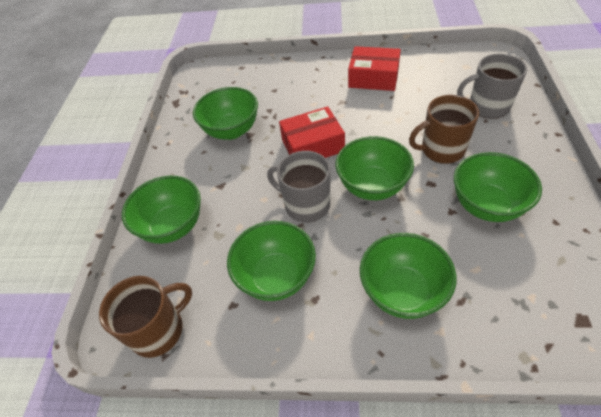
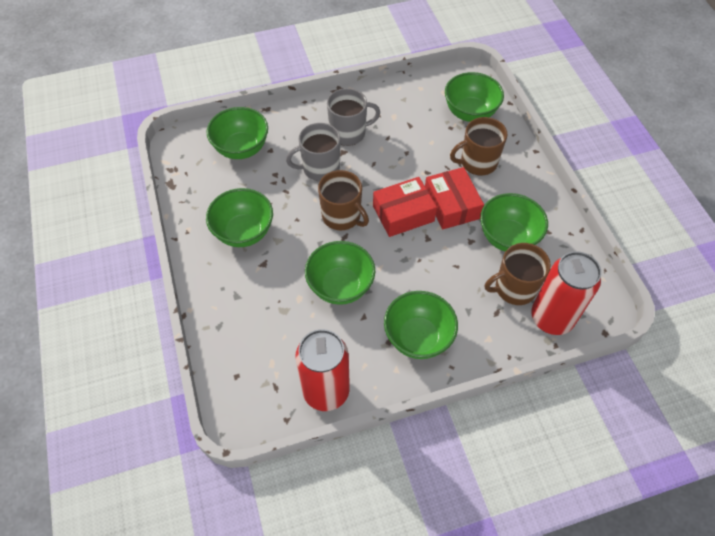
brown mug: [99,276,192,358] [409,95,479,164] = 2 -> [318,170,369,230] [450,117,508,176] [485,243,551,305] = 3
red can: none = 0 -> [295,329,350,411] [531,251,602,335] = 2

